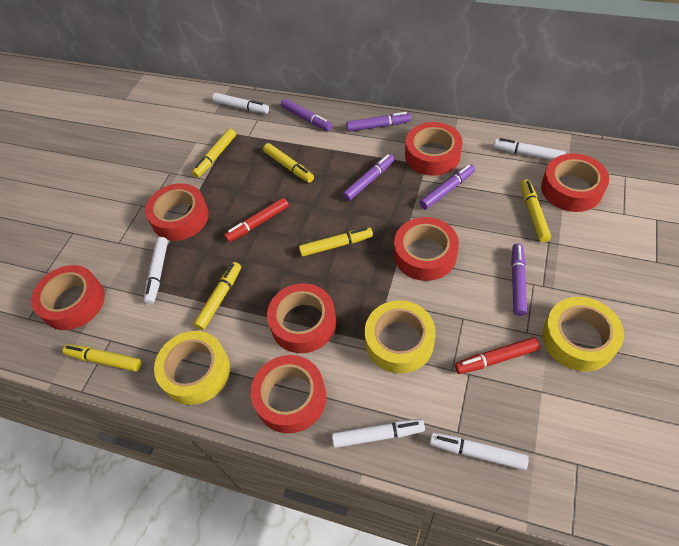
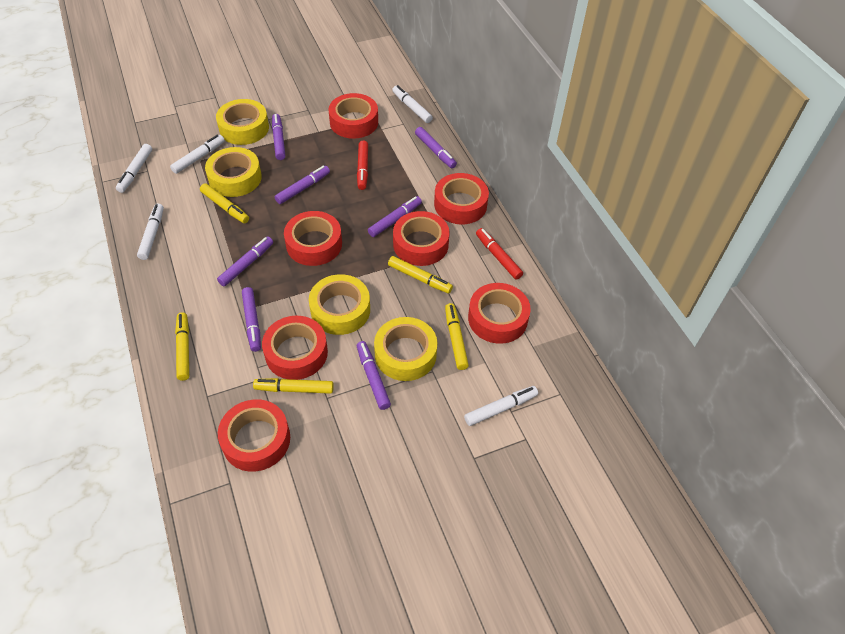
purple marker: [281,99,332,131] [342,154,395,201] [346,112,411,132] [419,164,475,209] [511,243,527,316] = 5 -> [217,237,273,286] [242,287,261,352] [272,114,285,160] [275,166,330,204] [357,341,391,410] [368,196,422,237] [415,127,457,168] = 7
yellow marker: [63,344,141,372] [192,128,236,178] [193,262,241,330] [263,143,314,183] [299,227,373,257] [521,179,551,242] = 6 -> [175,312,189,381] [200,183,249,223] [253,378,334,394] [388,256,453,293] [445,303,469,370] = 5
yellow tape: [154,331,230,405] [365,300,436,373] [542,297,624,372] = 3 -> [205,147,262,197] [216,99,269,145] [309,274,370,335] [374,317,437,381] = 4

